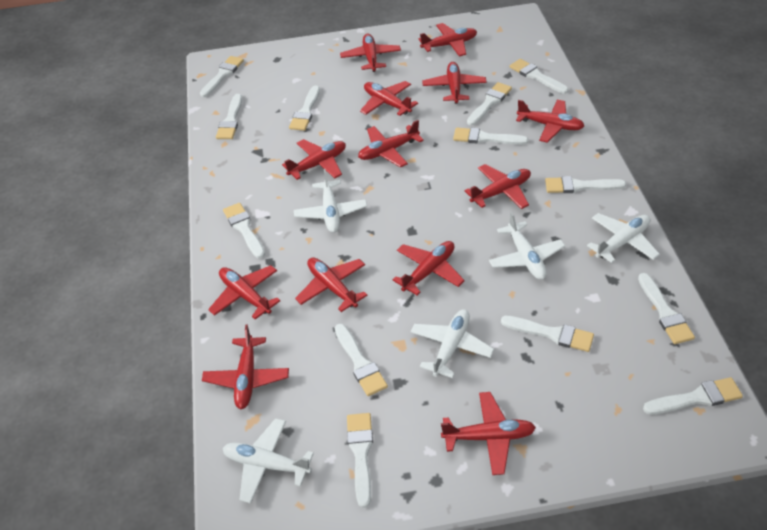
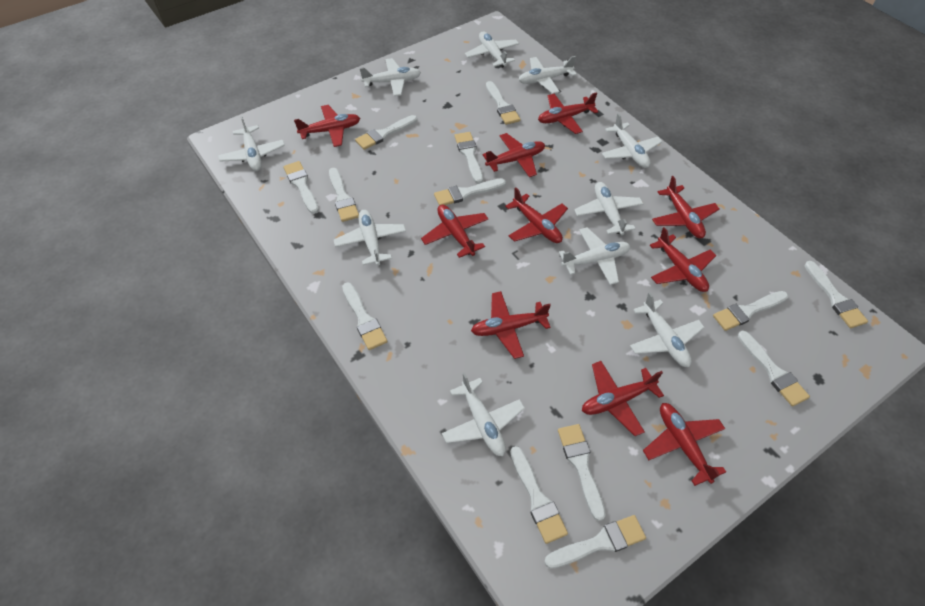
red plane: [202,325,289,409] [208,265,280,319] [282,139,346,180] [295,258,367,312] [340,34,401,72] [358,120,424,167] [360,81,418,116] [392,241,465,295] [419,23,477,56] [422,62,487,104] [441,392,536,475] [465,164,531,209] [516,100,584,143] = 13 -> [294,105,360,147] [421,204,488,258] [471,291,551,359] [483,133,545,177] [505,187,568,243] [538,92,598,134] [582,361,664,436] [643,403,726,486] [649,227,716,292] [652,176,719,238] = 10
white plane: [223,418,314,504] [294,169,367,233] [410,309,494,378] [489,212,565,280] [587,213,660,263] = 5 -> [218,116,285,171] [334,210,406,266] [360,58,421,96] [442,372,525,456] [465,32,519,68] [518,56,577,94] [559,227,630,285] [574,182,643,235] [601,113,663,168] [630,292,705,367] = 10

